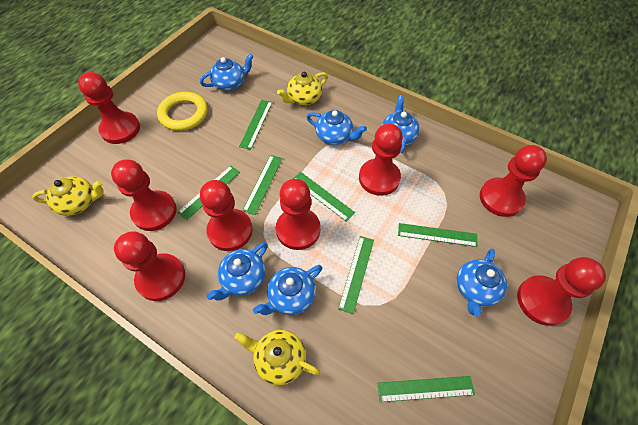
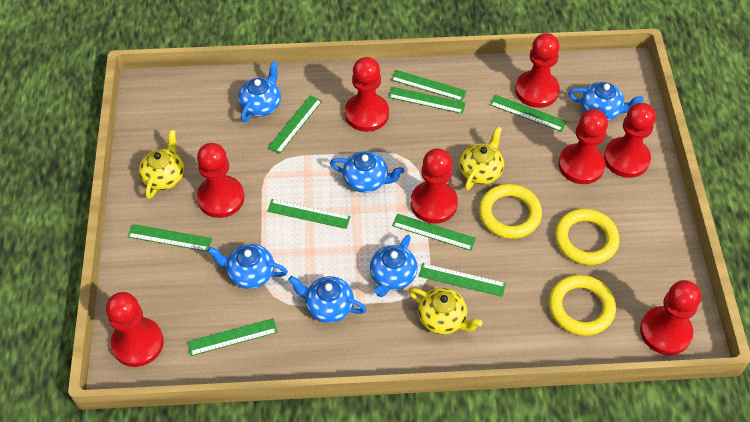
green ruler: [177,166,240,220] [239,100,273,150] [243,155,283,215] [293,172,355,222] [338,236,374,314] [377,376,475,402] [398,223,478,247] = 7 -> [127,224,212,252] [187,318,278,356] [267,199,350,229] [268,95,322,154] [388,87,466,114] [391,70,467,101] [392,214,476,251] [419,263,506,297] [490,95,567,132] = 9
yellow ring: [157,92,208,131] = 1 -> [479,184,542,239] [549,275,616,336] [555,209,619,265] = 3

